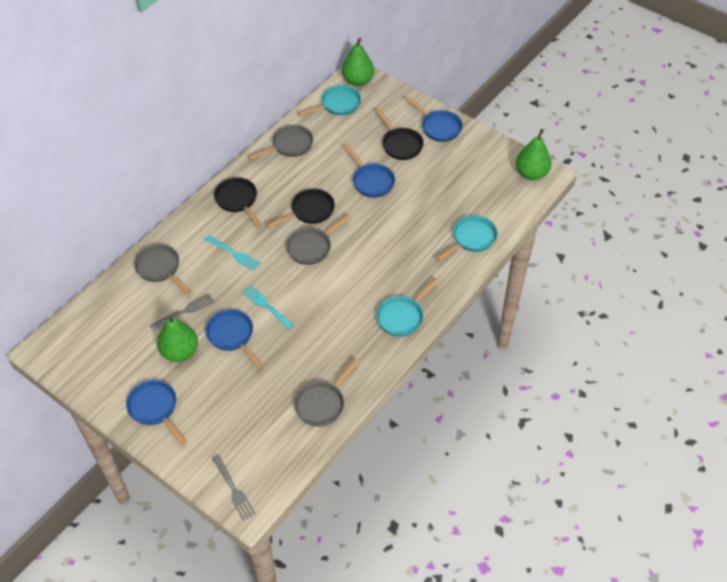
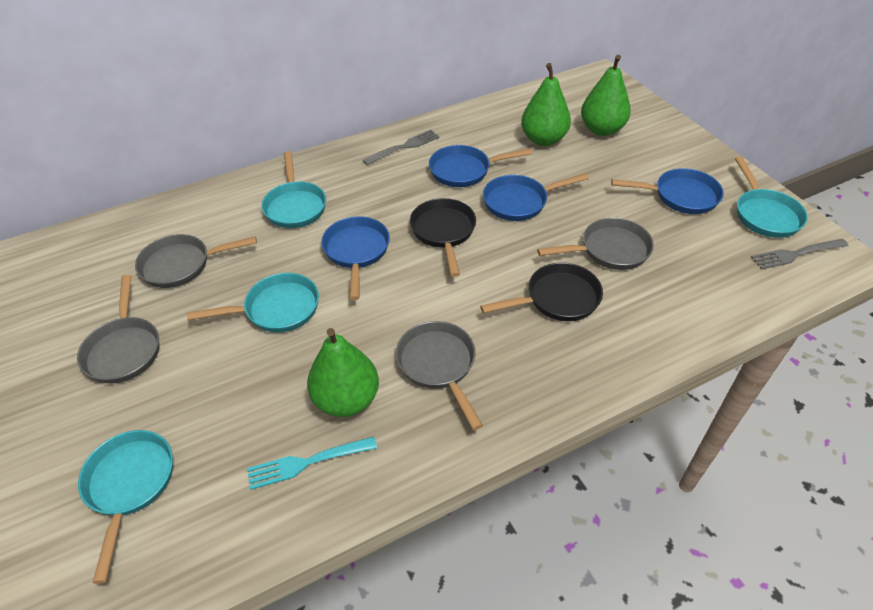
black pan: [214,177,262,227] [266,189,335,228] [376,109,424,160] = 3 -> [410,198,476,277] [480,263,603,321] = 2
turquoise fork: [205,235,261,271] [242,285,293,329] = 2 -> [247,436,377,490] = 1
turquoise pan: [298,85,361,116] [376,278,439,337] [436,215,498,262] = 3 -> [78,430,173,584] [187,273,319,332] [261,151,326,228] [735,157,808,238] = 4

